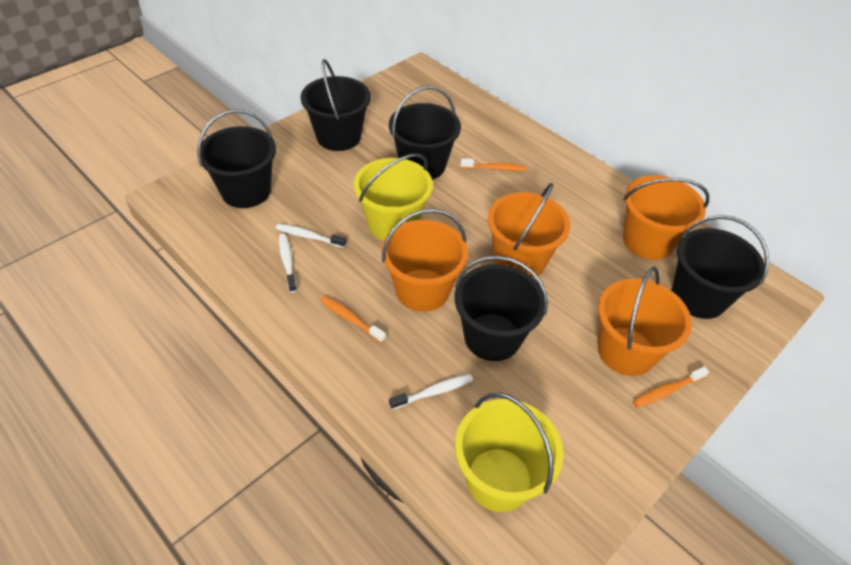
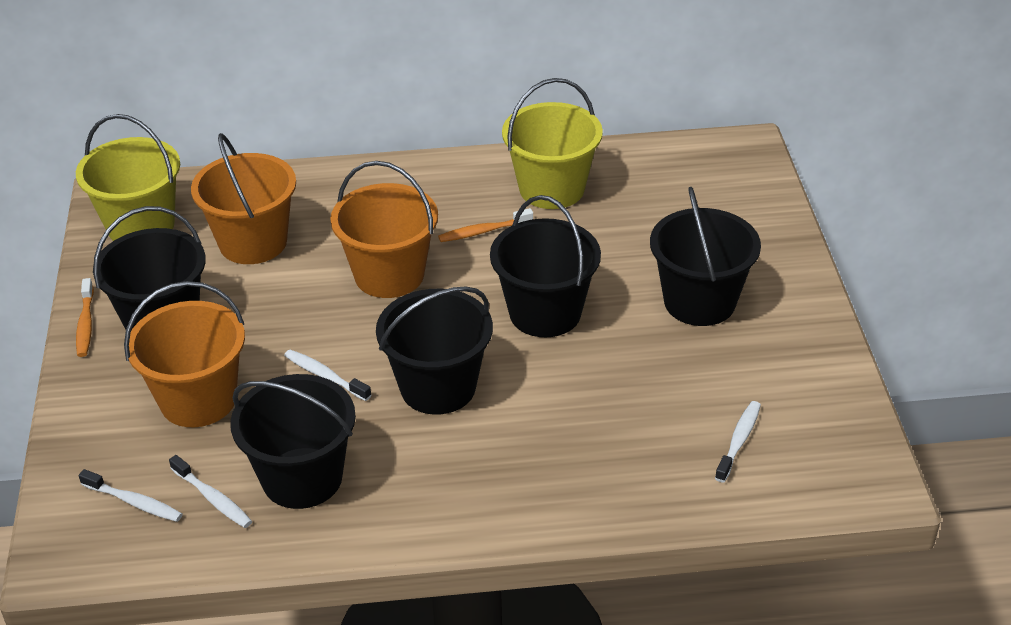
orange bucket: [382,208,468,312] [488,183,570,278] [598,267,692,376] [623,175,709,260] = 4 -> [124,281,245,427] [191,133,296,264] [330,161,438,298] = 3
orange toothbrush: [320,296,386,343] [460,158,527,171] [633,367,709,407] = 3 -> [76,278,94,357] [438,208,533,242] = 2
white toothbrush: [276,224,346,248] [279,234,297,293] [389,374,473,410] = 3 -> [79,469,183,522] [169,455,252,528] [284,350,371,401] [715,401,761,482] = 4

